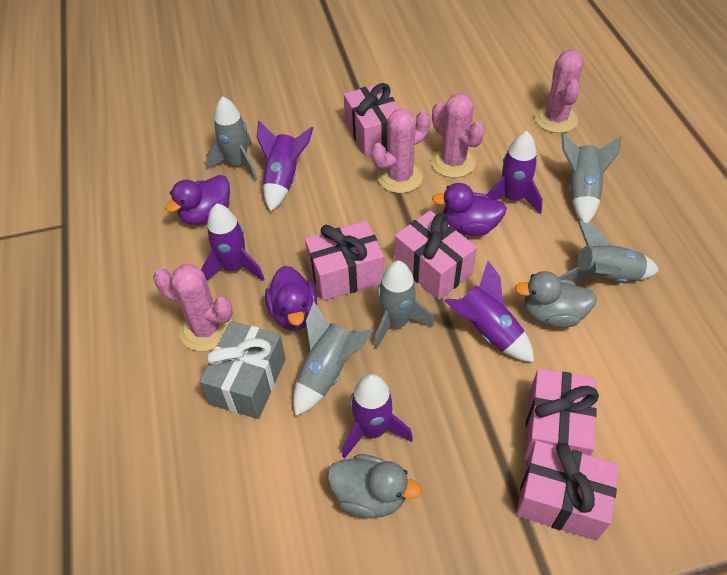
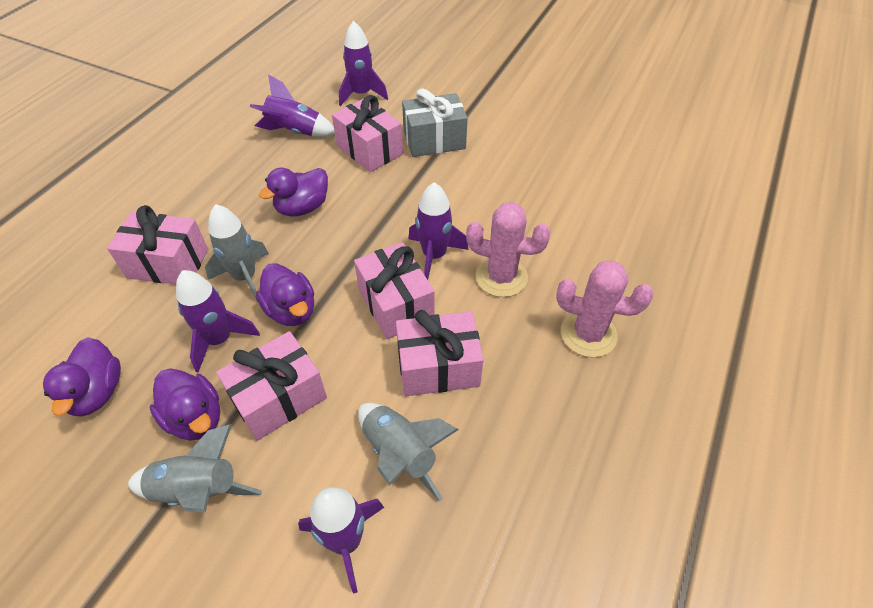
grey duck: [327,454,422,518] [515,271,597,328] = 2 -> none = 0
grey rocket: [206,96,257,181] [293,301,374,416] [374,261,434,349] [558,221,659,283] [561,132,621,223] = 5 -> [128,424,262,513] [205,204,269,302] [358,403,459,501] = 3
pink cactus: [153,264,233,351] [371,109,431,193] [431,93,485,178] [535,50,584,133] = 4 -> [466,202,551,297] [556,260,653,357] = 2
purple duck: [165,175,230,225] [265,266,317,330] [432,183,507,236] = 3 -> [43,337,121,417] [149,368,220,441] [256,263,314,326] [259,168,328,217] = 4

